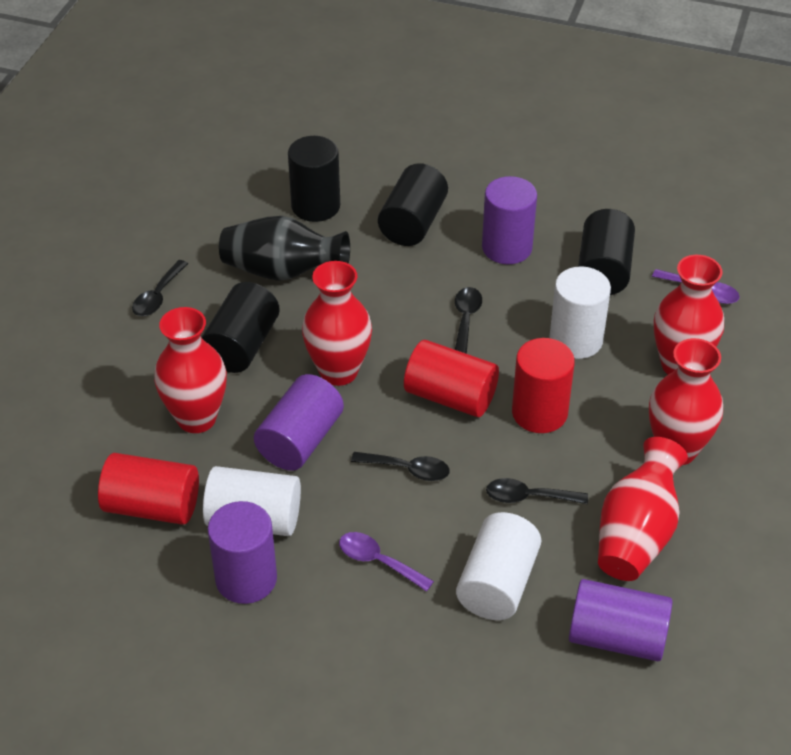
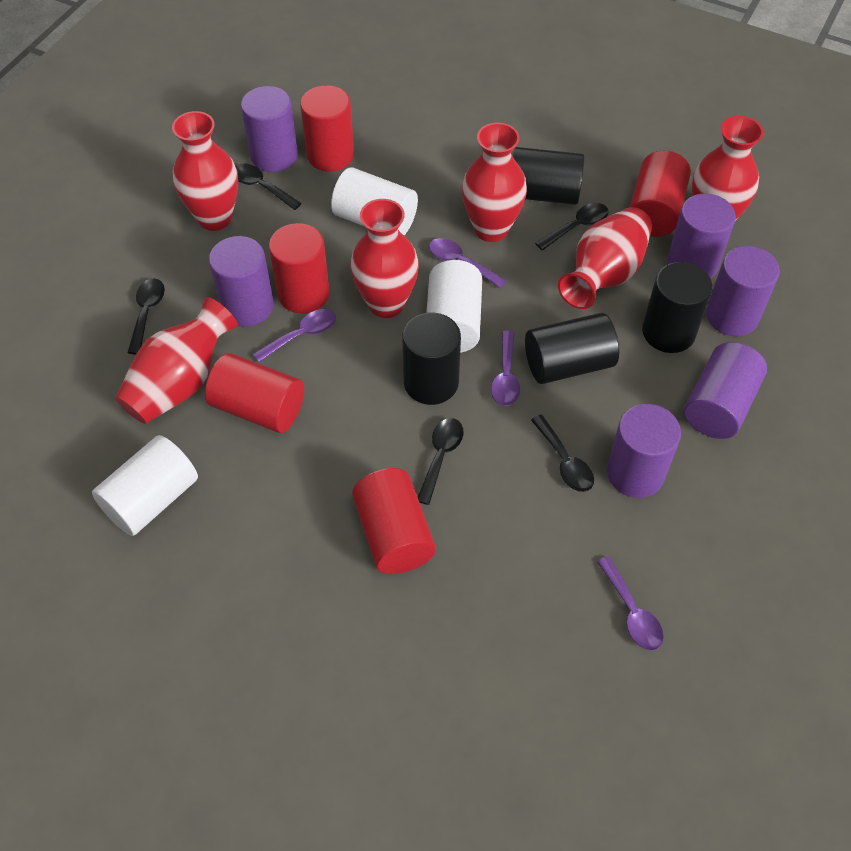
black spoon: [132,260,188,316] [351,452,450,481] [455,287,482,354] [486,478,588,504] = 4 -> [127,278,165,355] [235,163,302,210] [418,418,464,505] [531,415,594,492] [535,203,609,250] = 5
black vase: [219,216,350,281] = 1 -> none = 0
purple cylinder: [208,501,277,604] [254,374,344,471] [482,176,537,264] [569,579,673,661] = 4 -> [209,236,274,327] [241,86,298,172] [607,404,681,498] [667,194,736,279] [684,342,767,439] [706,246,780,336] = 6
purple spoon: [339,532,434,592] [652,269,740,304] = 2 -> [253,309,336,362] [429,238,506,288] [491,331,520,406] [597,556,664,651] = 4
red cylinder: [98,453,199,525] [404,340,499,417] [512,338,575,433] = 3 -> [205,353,304,433] [269,223,330,314] [300,85,354,171] [352,468,436,574] [630,150,691,237] = 5
red vase: [154,307,227,433] [302,261,372,386] [598,437,688,581] [649,338,723,465] [654,255,724,374] = 5 -> [115,297,238,424] [172,111,238,231] [350,199,419,318] [462,123,527,242] [558,207,652,309] [692,116,764,221] = 6

